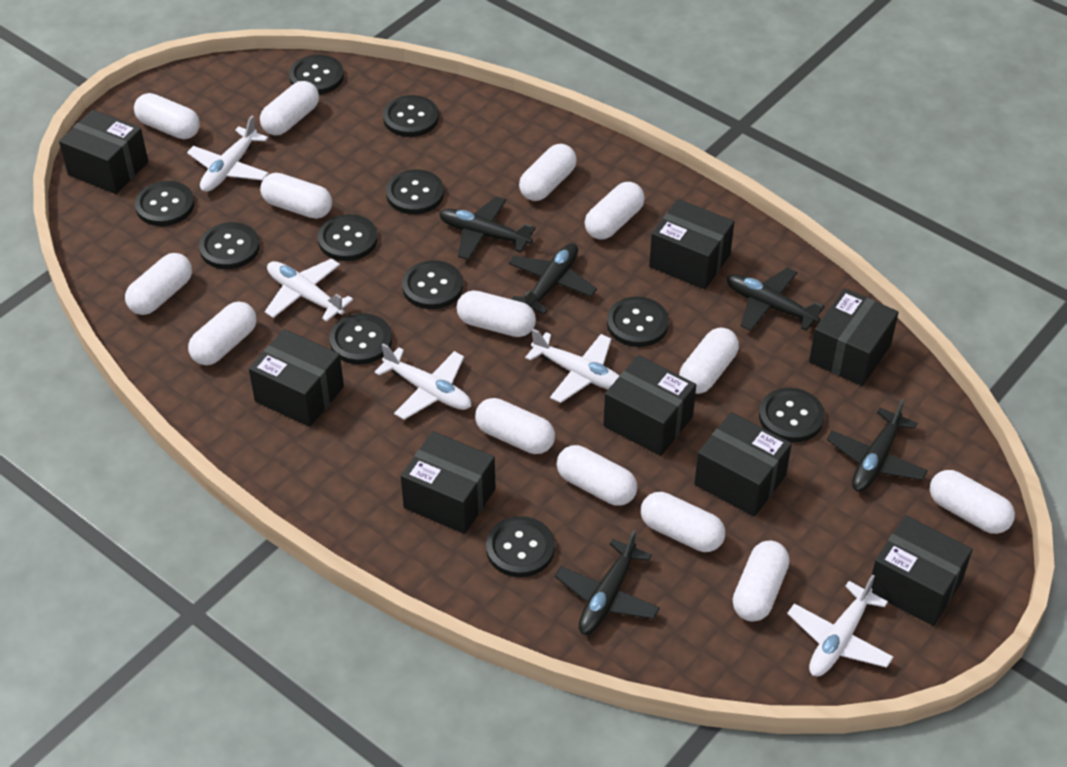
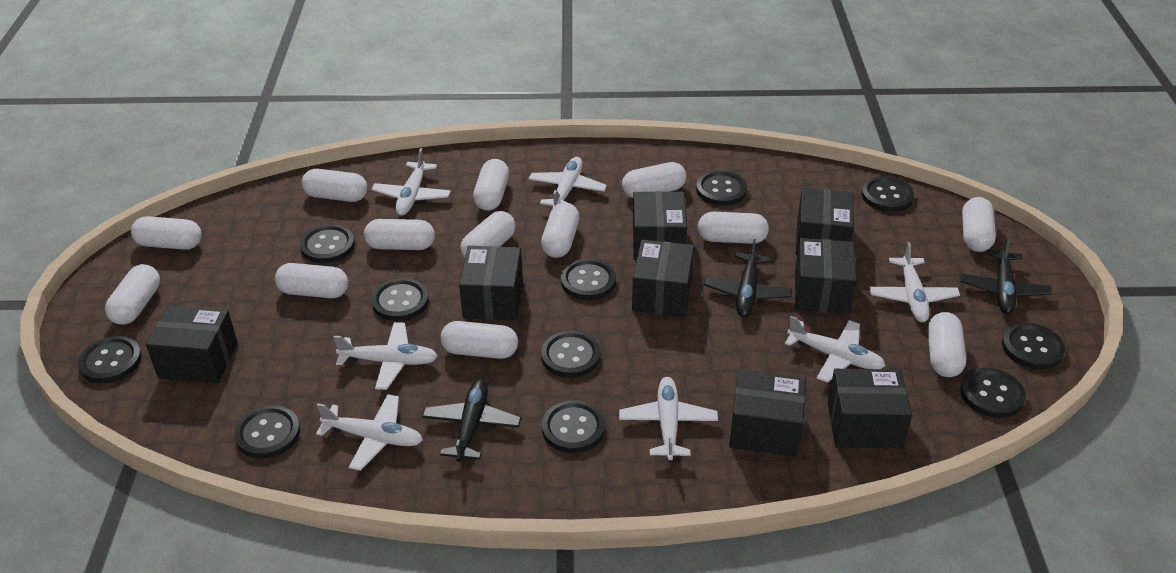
black plane: [439,196,536,260] [508,243,597,315] [555,530,660,635] [727,268,825,331] [827,399,928,492] = 5 -> [422,379,521,462] [704,239,792,317] [960,236,1052,314] = 3
white capsule: [125,253,192,315] [134,93,200,139] [188,301,257,365] [260,81,319,135] [260,173,332,219] [457,291,536,337] [475,398,555,454] [519,144,577,201] [557,445,637,506] [585,182,645,240] [641,492,725,552] [679,328,739,394] [733,541,789,622] [930,470,1015,534] = 14 -> [105,264,160,325] [131,216,202,250] [275,263,348,298] [302,169,368,202] [364,219,435,250] [440,321,518,359] [460,211,516,258] [473,159,509,211] [541,202,579,258] [622,162,686,198] [698,212,769,244] [928,312,966,377] [962,197,996,252] = 13
white plane: [187,116,269,192] [265,258,353,322] [375,344,471,420] [525,329,619,403] [787,574,893,676] = 5 -> [316,394,423,471] [333,322,438,390] [371,148,451,216] [529,157,607,207] [619,377,718,460] [785,316,885,383] [869,242,960,322] = 7

